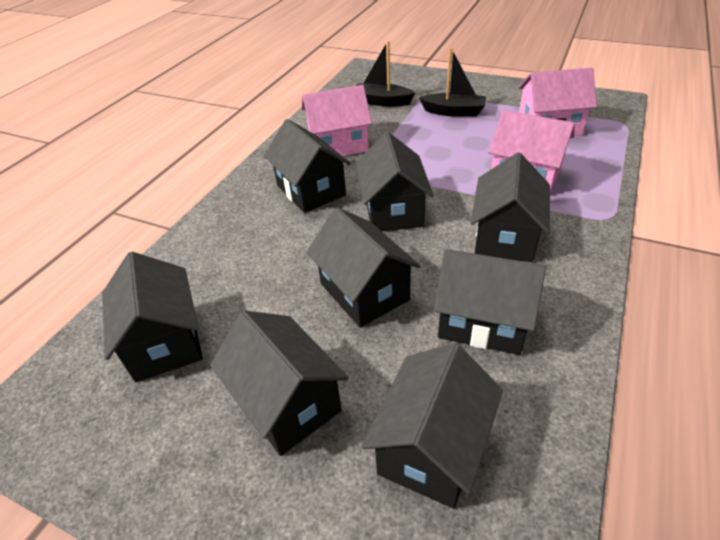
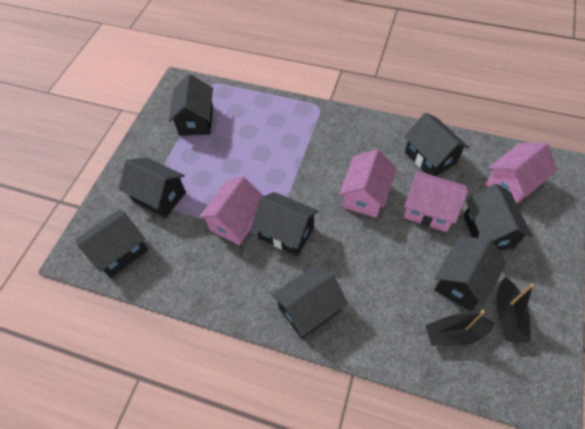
pink house: [302,85,372,156] [489,110,575,193] [518,68,597,136] = 3 -> [199,176,263,246] [339,149,397,218] [404,171,468,232] [485,142,557,204] = 4

